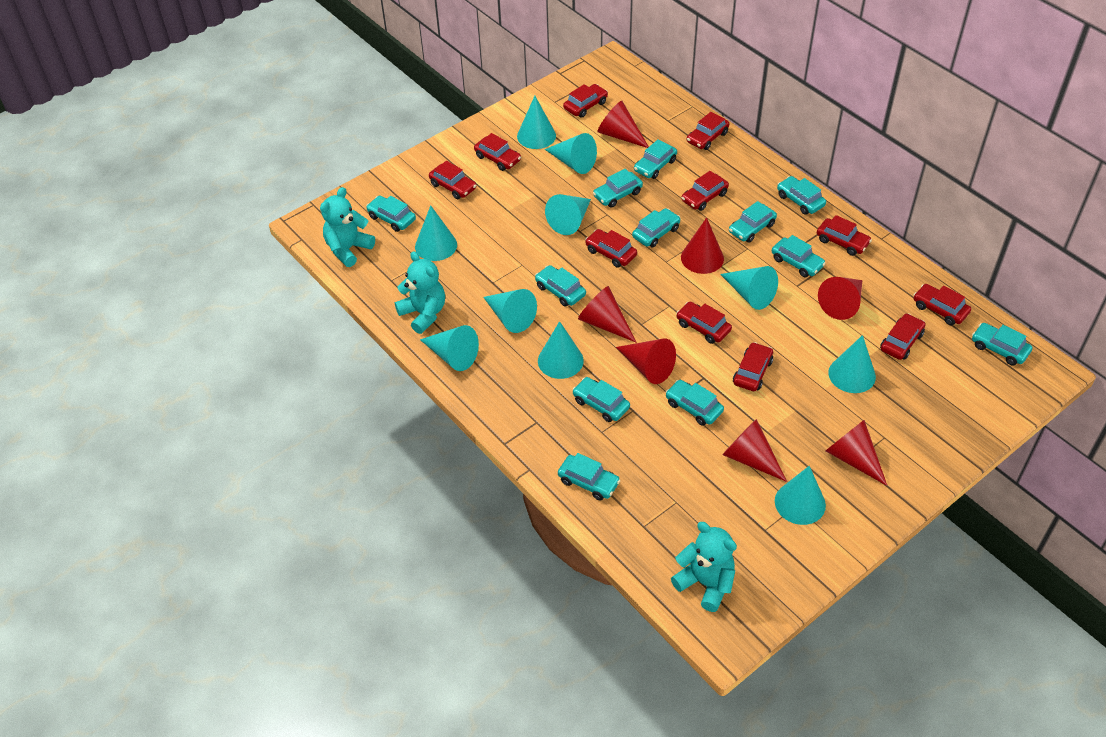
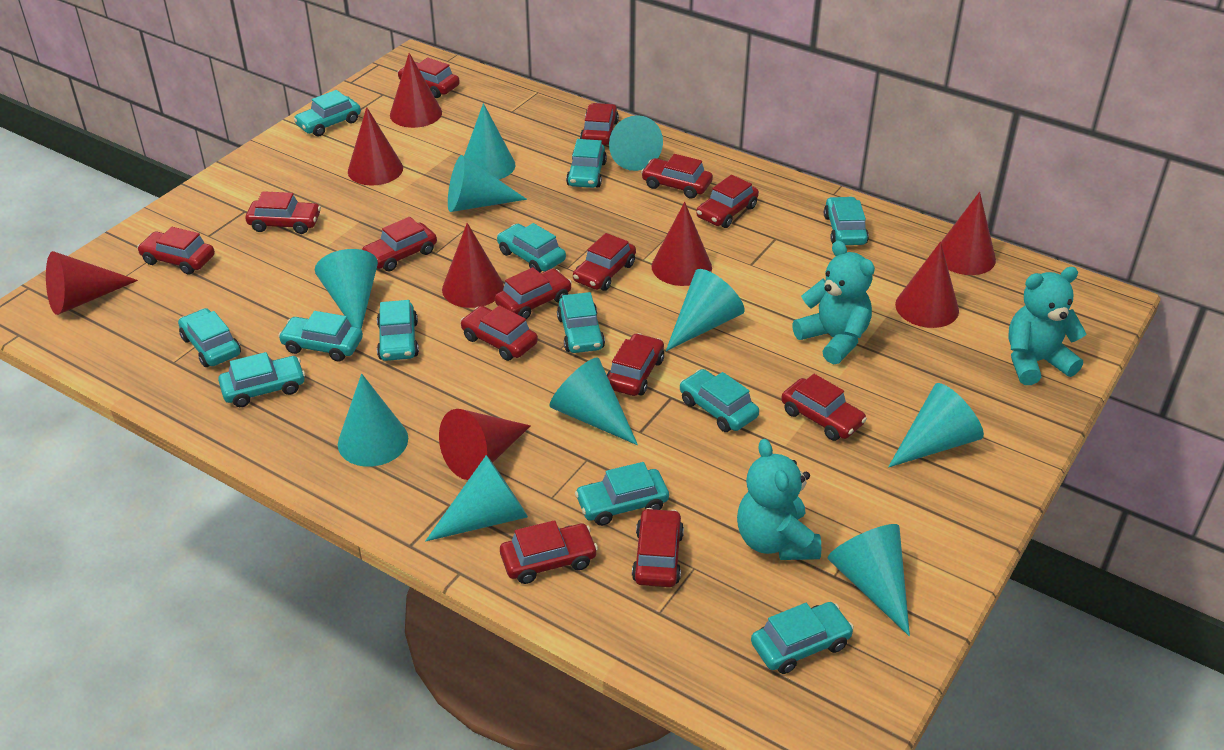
red car: [429,161,476,199] [474,133,521,171] [563,84,608,118] [585,229,637,268] [676,301,732,344] [681,171,729,211] [687,112,729,150] [733,342,773,391] [817,215,872,256] [880,313,926,360] [914,284,971,325] = 11 -> [137,227,215,275] [246,191,321,234] [362,217,437,272] [397,57,460,98] [460,305,538,361] [495,267,572,319] [500,520,598,584] [573,233,636,291] [580,103,619,145] [607,333,664,396] [632,508,684,587] [641,154,713,199] [696,175,759,228] [781,374,867,441] = 14
red cone: [578,286,636,342] [597,101,649,148] [616,339,676,384] [681,217,724,274] [722,419,787,482] [818,277,862,320] [826,420,887,486] = 7 -> [46,251,138,315] [348,107,403,186] [390,53,442,128] [439,409,531,480] [442,223,504,308] [652,202,712,286] [895,242,959,328] [941,192,996,275] = 8

